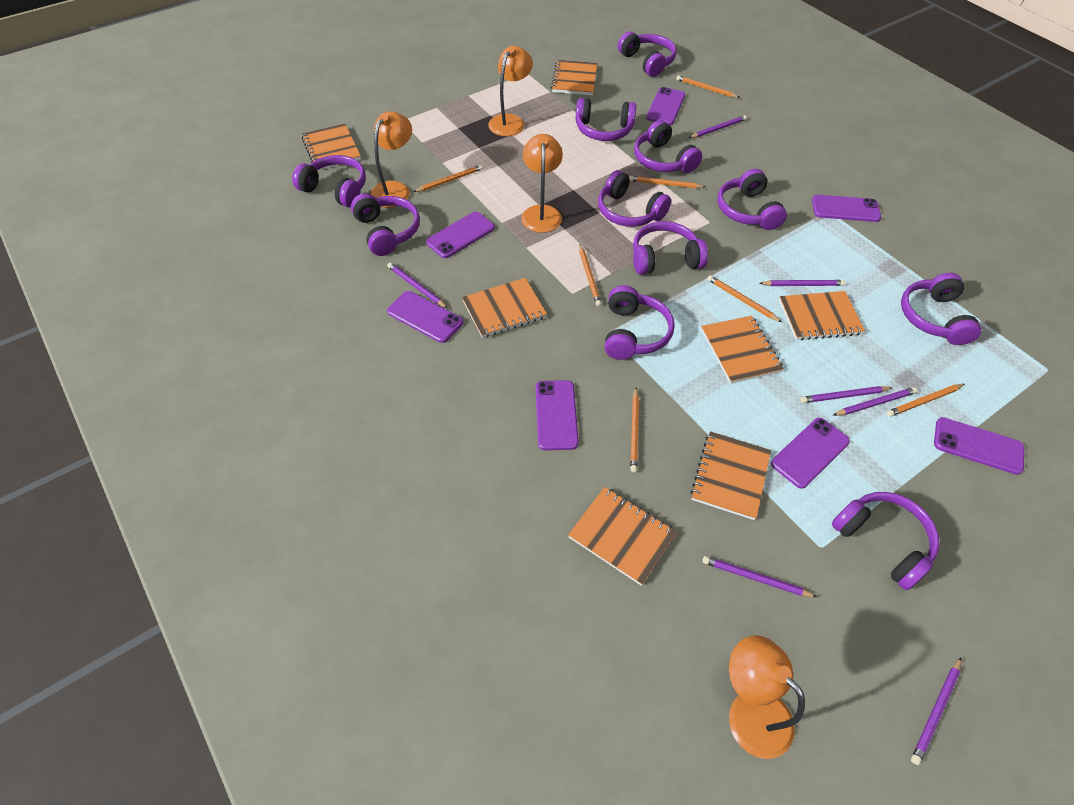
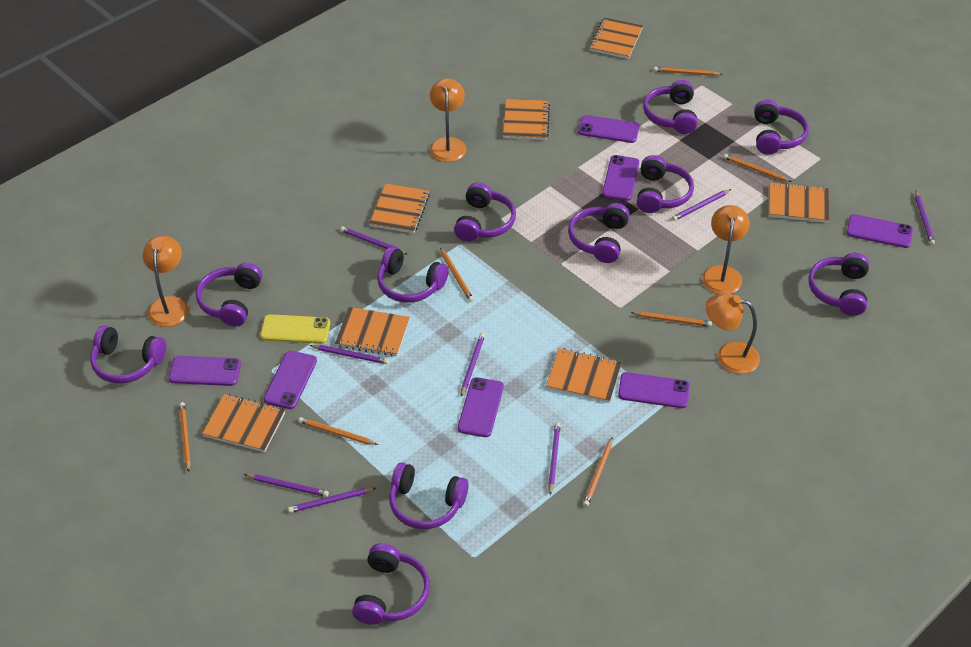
purple pencil: [387,262,447,308] [689,115,747,138] [702,556,817,597] [759,280,845,286] [801,386,892,403] [833,387,917,416] [911,658,962,765] = 7 -> [244,474,329,497] [288,488,376,513] [310,345,389,364] [340,227,407,254] [461,333,485,397] [548,422,561,495] [672,189,731,221] [915,191,935,245] = 8
yellow phone: none = 0 -> [260,314,330,344] = 1

